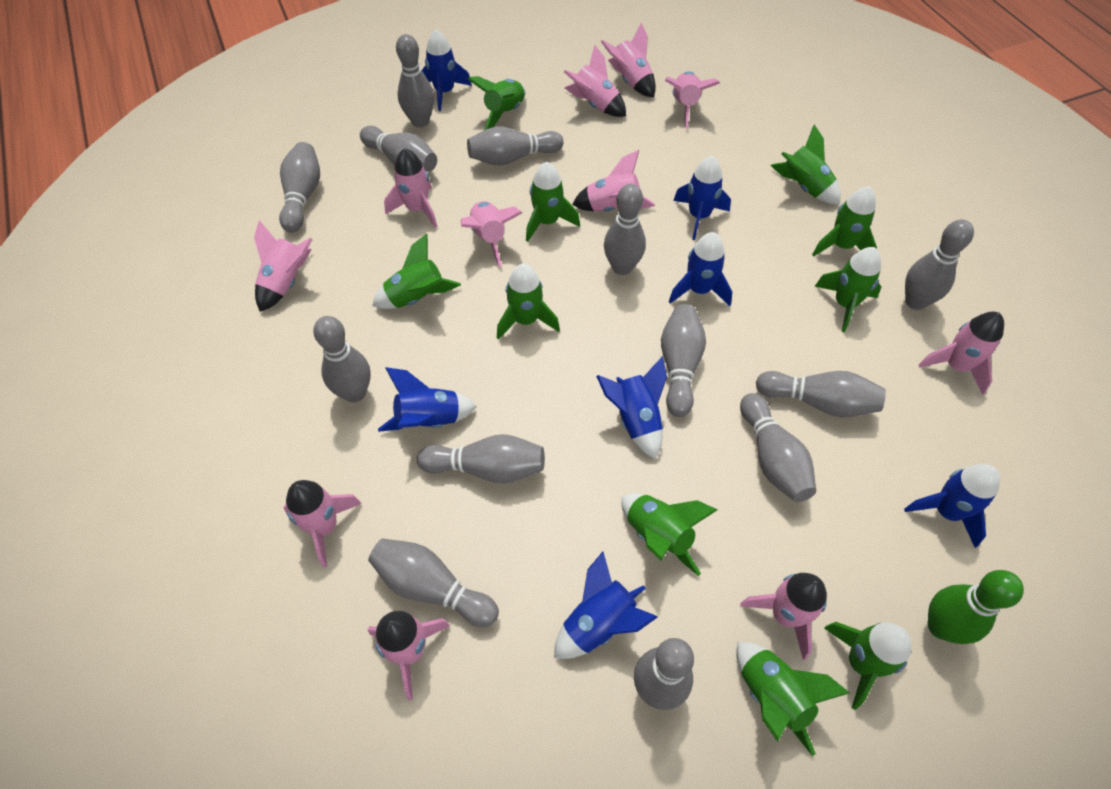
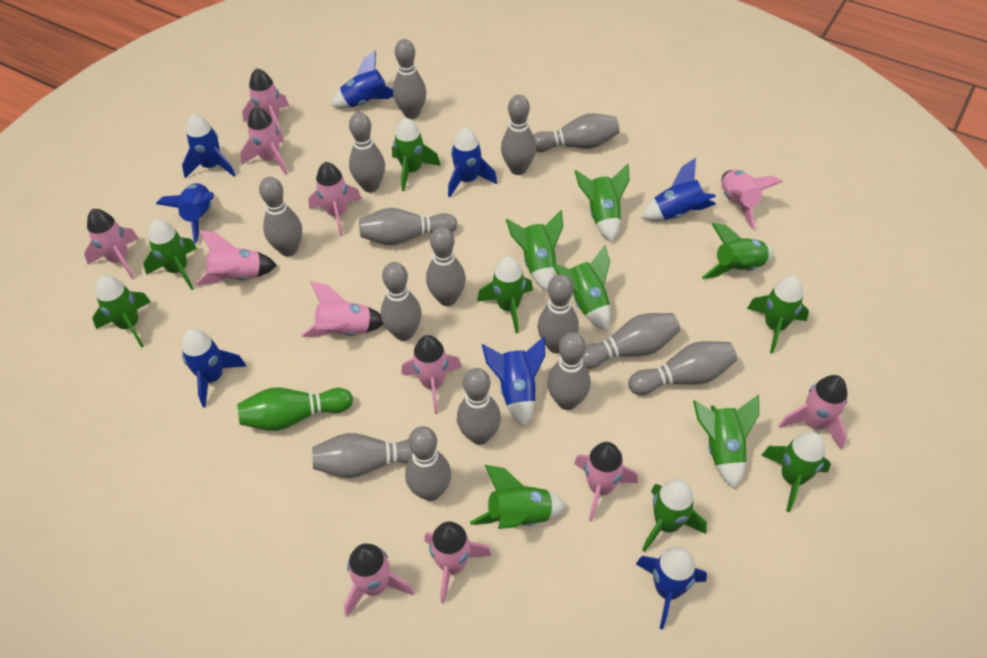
blue rocket: [378,367,477,432] [422,30,472,111] [554,552,658,659] [596,356,667,459] [669,232,732,306] [673,156,731,240] [904,464,1000,548] = 7 -> [156,183,214,244] [182,114,236,178] [182,329,246,407] [331,50,393,108] [448,127,497,197] [482,337,545,427] [636,547,707,629] [641,158,716,221] = 8
green rocket: [372,234,461,309] [468,76,526,130] [497,264,560,340] [526,162,580,242] [621,493,717,576] [736,642,850,756] [770,125,841,204] [812,187,877,256] [814,247,881,332] [824,622,912,710] = 10 -> [92,275,151,348] [143,219,197,290] [392,118,441,191] [470,465,567,529] [477,256,533,333] [506,210,563,292] [552,245,610,330] [575,164,629,242] [642,479,707,552] [693,395,759,489] [702,223,774,279] [747,276,809,354] [761,432,831,512] = 13
grey bowling pin: [279,142,320,233] [313,316,371,402] [360,126,437,171] [368,538,499,627] [396,34,434,127] [417,434,545,484] [467,126,564,165] [604,184,646,275] [634,638,694,710] [661,304,706,417] [740,393,816,502] [756,371,886,417] [905,219,974,310] = 13 -> [259,177,302,257] [312,433,413,478] [349,112,385,192] [359,208,457,245] [381,262,422,341] [393,39,426,119] [405,426,451,501] [426,227,466,306] [457,368,501,445] [501,95,536,175] [533,113,619,152] [537,274,579,354] [547,332,591,410] [582,313,680,369] [628,341,737,395] = 15
pink rocket: [254,220,313,312] [283,480,362,568] [368,611,450,700] [384,148,437,228] [461,201,522,267] [564,45,626,117] [572,150,655,212] [601,23,656,97] [665,72,720,128] [740,573,827,660] [919,312,1004,395] = 11 -> [84,209,139,279] [195,230,277,285] [240,106,288,175] [242,68,289,134] [301,281,383,337] [308,162,362,236] [344,543,414,617] [401,335,462,414] [425,522,491,604] [574,442,638,522] [722,170,783,229] [779,375,848,450] = 12

